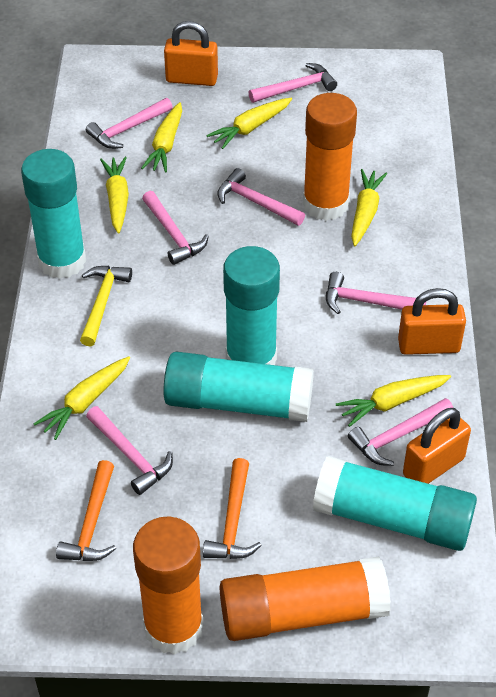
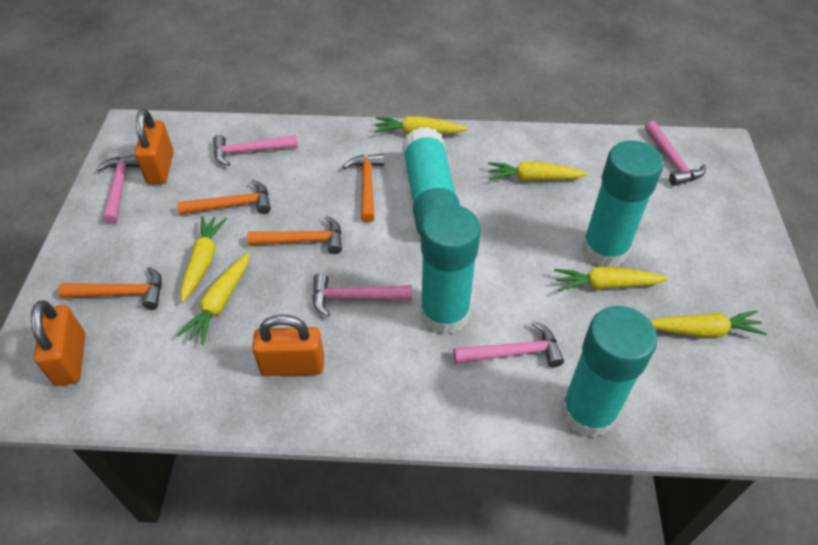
orange glue stick: [133,517,204,654] [220,557,391,641] [303,93,357,221] = 3 -> none = 0
orange hammer: [56,460,116,561] [203,458,262,559] = 2 -> [58,267,162,309] [177,180,271,215] [247,216,342,254] [343,153,384,223] = 4
pink hammer: [86,98,173,149] [86,406,173,495] [142,191,209,265] [217,168,305,226] [248,63,337,103] [326,272,426,314] [348,398,453,466] = 7 -> [96,155,139,224] [213,135,298,166] [313,273,412,317] [454,321,564,367] [645,121,706,186] = 5
yellow hammer: [80,266,132,347] = 1 -> none = 0

